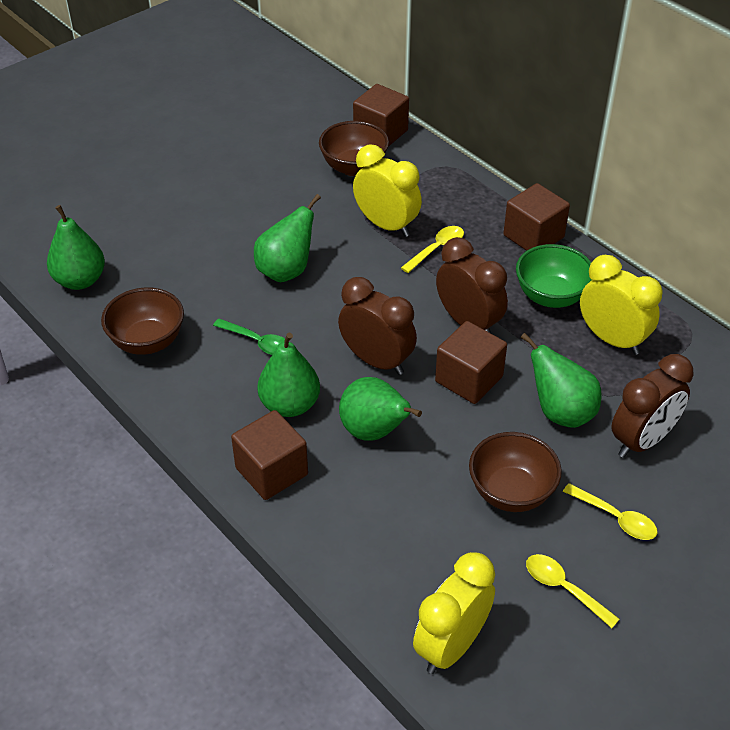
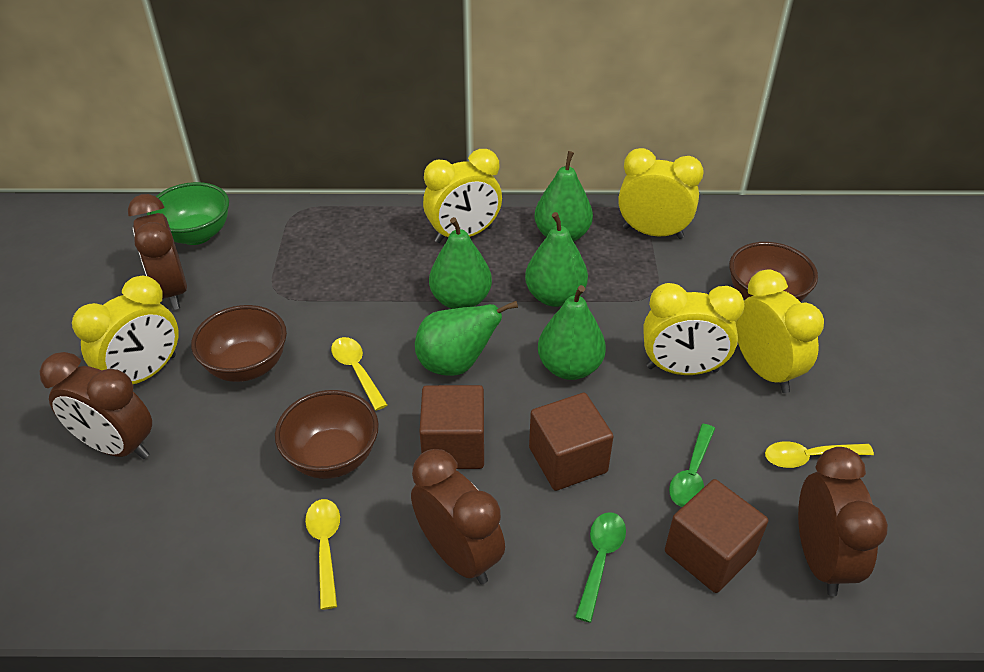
brown clock: [338,277,417,375] [436,237,508,333] [611,354,694,458] = 3 -> [40,352,152,459] [128,194,187,310] [411,449,505,584] [798,447,888,596] = 4
brown cube: [231,410,308,500] [353,84,409,147] [435,321,507,404] [503,183,570,251] = 4 -> [419,385,484,469] [529,393,614,491] [665,479,768,593] = 3
green spoon: [213,319,285,355] = 1 -> [575,512,626,623] [669,424,715,507] = 2
yellow clock: [353,144,422,237] [413,552,495,674] [580,255,663,355] = 3 -> [72,276,179,384] [423,149,502,243] [618,148,704,239] [643,283,745,375] [735,269,824,393] = 5

